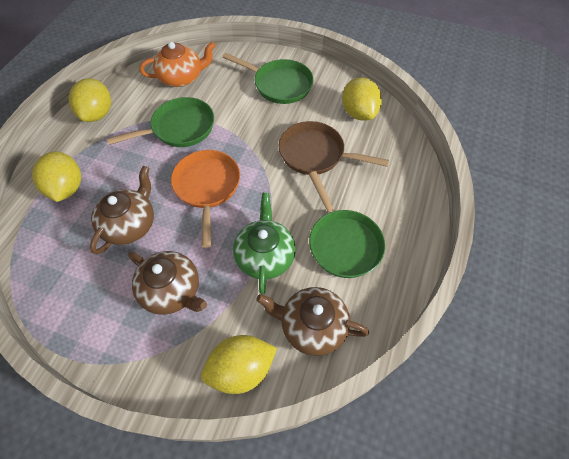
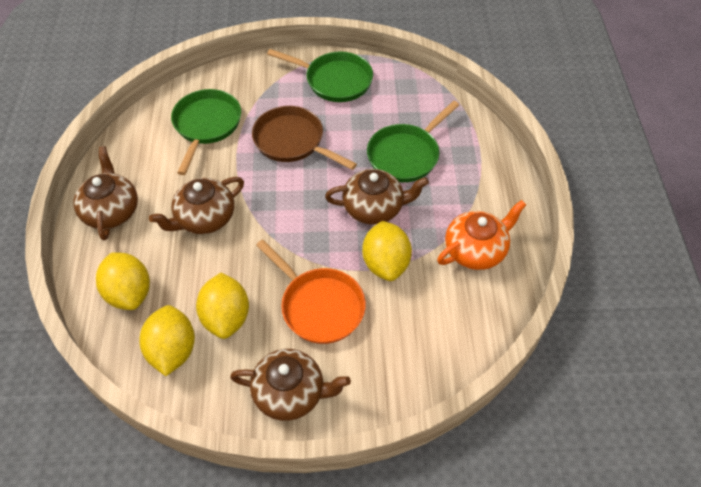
brown teapot: [90,166,154,254] [127,251,207,315] [256,287,369,356] = 3 -> [74,146,138,241] [149,177,244,234] [230,349,351,421] [325,169,429,225] = 4
green teapot: [233,193,296,295] = 1 -> none = 0

